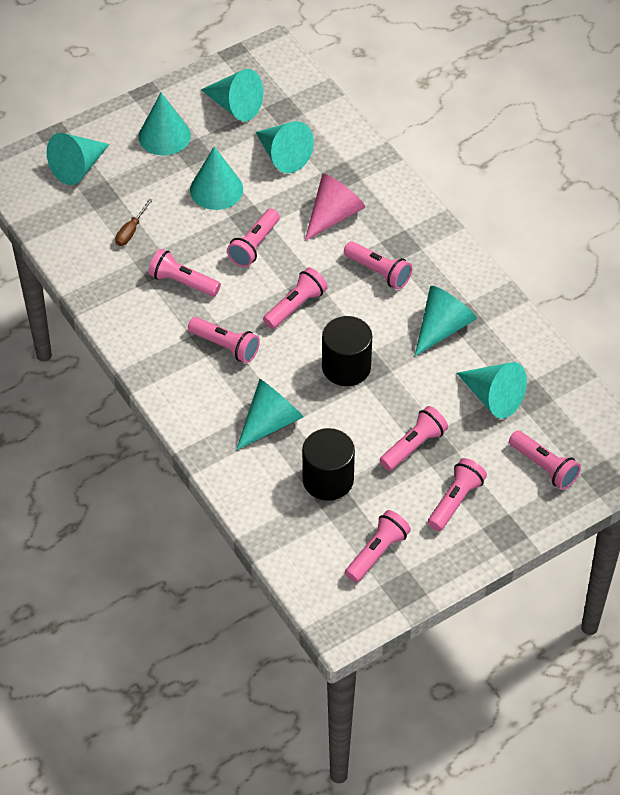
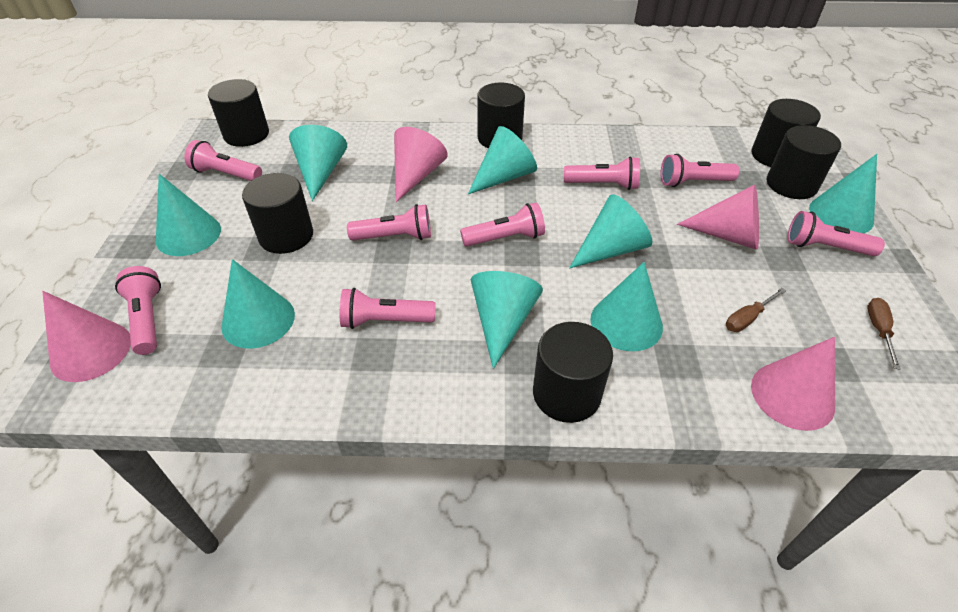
black cylinder: [302,428,355,501] [322,316,372,386] = 2 -> [208,79,269,147] [242,173,313,254] [477,83,525,148] [533,322,613,423] [752,99,821,167] [767,125,841,199] = 6
brown screwdriver: [115,198,153,246] = 1 -> [726,288,786,332] [867,298,901,370] = 2
pink cone: [305,174,365,241] = 1 -> [42,291,131,382] [394,127,448,202] [677,184,759,250] [751,337,835,431] = 4
pink flashlight: [148,249,221,297] [188,317,260,363] [227,209,280,267] [263,267,328,329] [344,241,412,289] [345,510,411,583] [380,406,448,471] [428,458,487,531] [509,431,581,490] = 9 -> [115,266,161,355] [184,140,262,181] [340,288,436,329] [347,204,431,241] [460,203,545,247] [564,157,640,190] [660,154,740,187] [787,211,885,256] = 8

